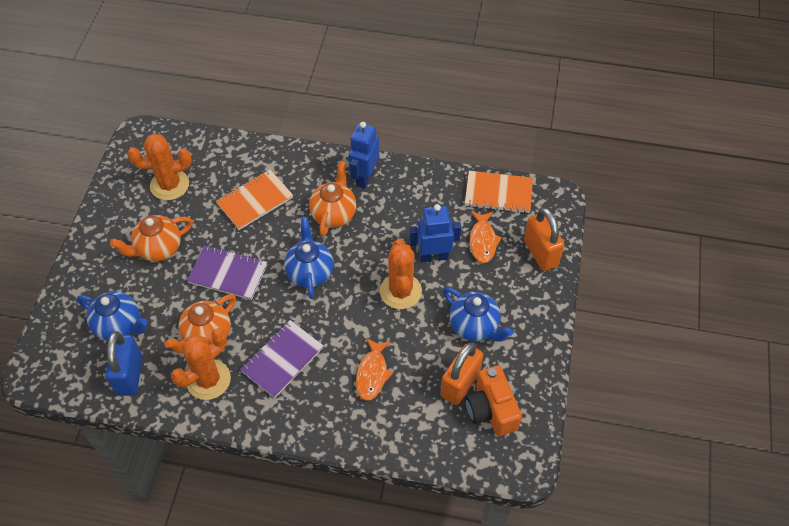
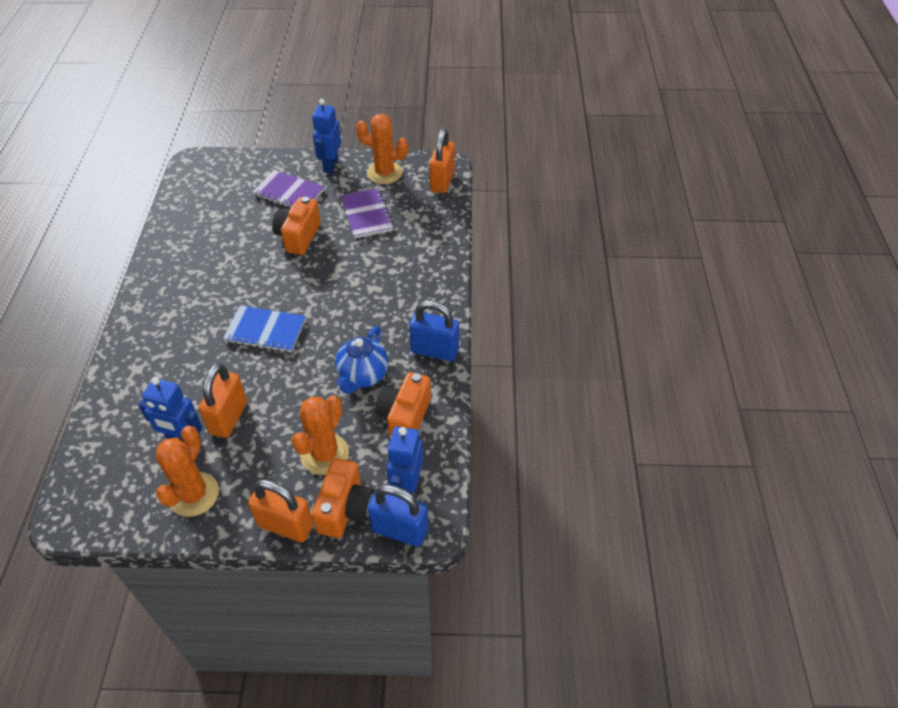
blue notebook: none = 0 -> [223,305,306,353] = 1
blue padlock: [105,331,143,396] = 1 -> [368,485,428,547] [409,300,459,361] = 2
blue robot: [349,122,379,189] [409,204,461,263] = 2 -> [138,377,203,442] [312,99,341,174] [387,426,423,494] = 3
blue teapot: [77,291,147,341] [284,217,333,299] [443,287,513,342] = 3 -> [335,326,388,394] = 1
orange camera: [465,365,522,436] = 1 -> [272,197,321,255] [312,458,374,538] [375,372,431,438] = 3
orange fish: [356,338,393,401] [470,211,502,263] = 2 -> none = 0
orange notebook: [216,169,293,230] [465,171,533,213] = 2 -> none = 0
orange padlock: [440,342,483,405] [524,207,564,271] = 2 -> [199,363,247,438] [248,480,313,542] [429,129,455,193] = 3
orange teapot: [110,215,193,262] [164,294,236,353] [309,161,356,237] = 3 -> none = 0

